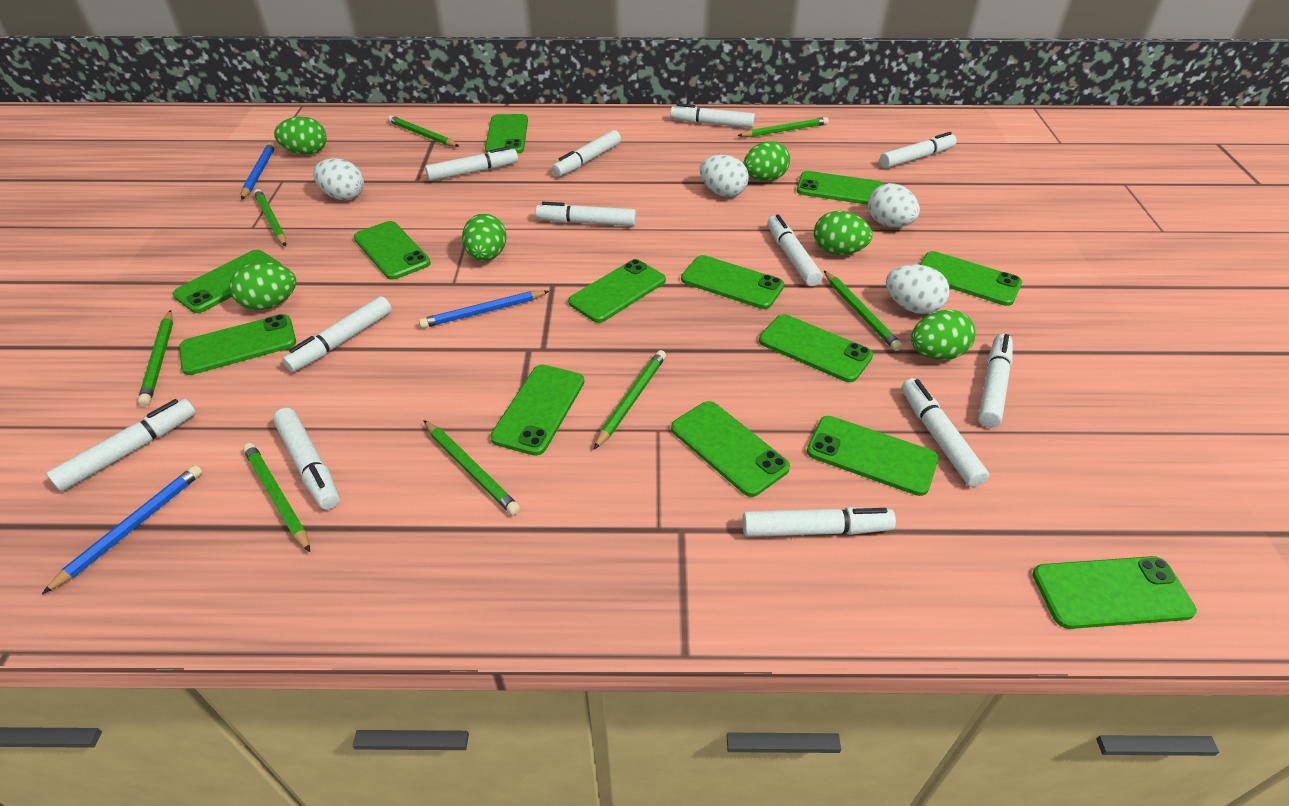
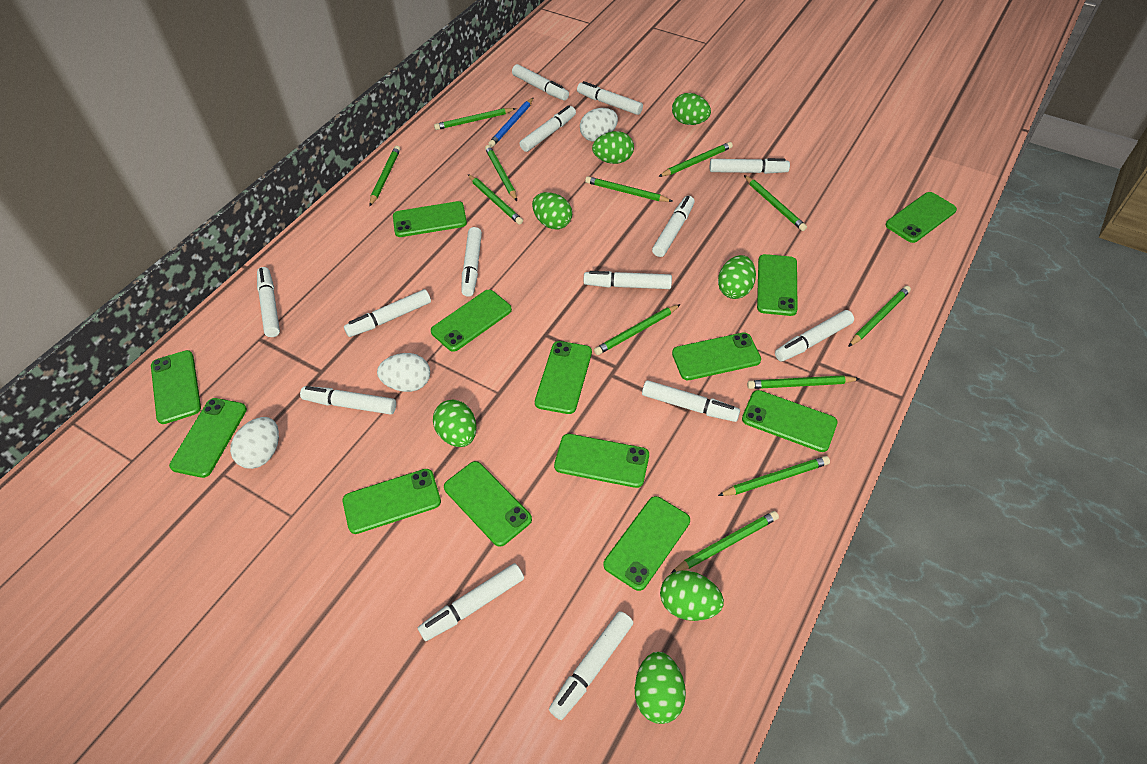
blue pencil: [42,465,203,594] [241,142,275,200] [419,291,549,328] = 3 -> [488,97,534,147] = 1
green egg: [230,262,296,310] [274,116,327,155] [462,214,507,261] [743,141,790,181] [814,211,872,255] [911,310,976,360] = 6 -> [433,400,477,447] [532,192,572,230] [592,131,634,164] [635,652,686,724] [660,570,724,621] [672,93,711,125] [718,255,756,299] = 7
green pencil: [138,310,173,406] [243,443,310,552] [254,189,286,246] [388,115,459,147] [423,420,521,515] [594,350,666,449] [737,117,829,137] [824,271,903,351] = 8 -> [369,146,400,207] [434,108,516,130] [468,174,523,225] [485,145,517,201] [585,176,673,202] [594,304,681,355] [658,142,733,177] [671,511,779,573] [718,456,830,496] [744,175,807,231] [747,375,860,389] [848,286,911,347] = 12
white egg: [313,158,364,200] [700,155,749,197] [868,183,920,227] [886,265,950,314] = 4 -> [230,417,279,469] [377,353,430,392] [580,108,618,142] = 3
white marker: [46,399,196,491] [273,408,340,509] [282,296,392,372] [425,146,518,181] [536,202,636,226] [552,130,621,177] [670,103,755,128] [742,507,896,537] [767,214,823,286] [880,132,957,168] [901,378,989,487] [978,334,1013,428] = 12 -> [257,267,280,337] [300,386,396,414] [344,289,431,337] [418,563,524,641] [461,227,482,297] [512,64,569,101] [520,105,576,152] [549,611,633,720] [577,81,643,115] [584,271,672,289] [642,380,740,422] [652,196,695,257] [710,158,790,174] [775,310,854,362] = 14

